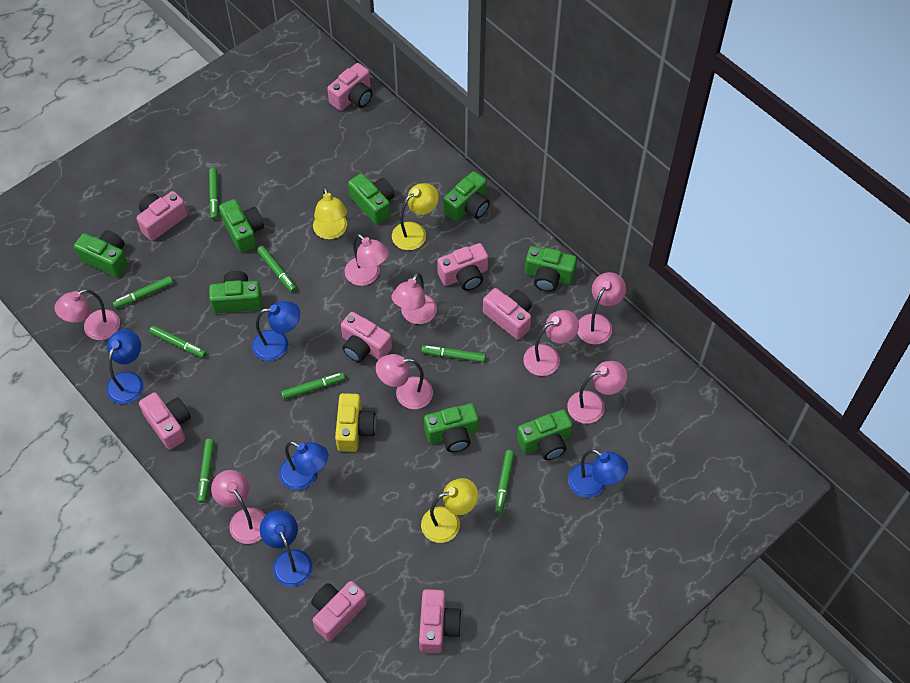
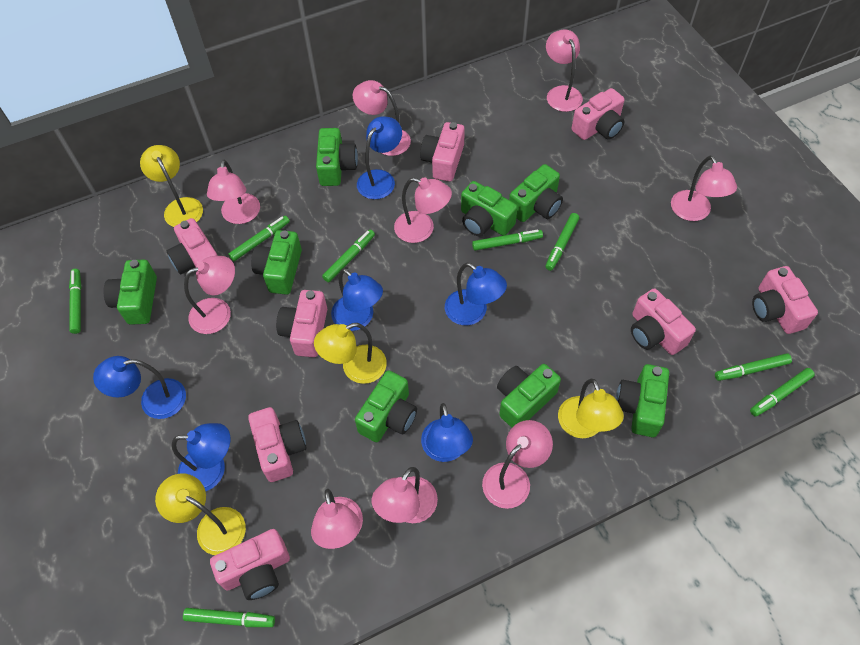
blue lamp: [106,329,144,404] [252,301,300,361] [260,510,313,587] [279,441,328,490] [568,449,628,498] = 5 -> [93,356,186,419] [172,423,230,492] [331,268,383,331] [357,116,402,199] [421,403,473,462] [445,263,507,325] = 6
pink lamp: [54,289,120,340] [211,470,266,544] [345,234,389,286] [376,354,433,409] [391,273,437,324] [523,310,579,376] [567,361,627,424] [577,272,626,345] = 8 -> [184,256,235,334] [207,159,260,224] [311,489,363,549] [353,80,411,156] [372,467,438,523] [394,177,452,243] [482,420,553,509] [546,29,583,112] [671,155,737,221] = 9
yellow camera: [335,393,376,452] = 1 -> none = 0
yellow lamp: [313,187,347,239] [392,183,439,250] [421,478,478,543] = 3 -> [140,145,203,227] [155,474,246,555] [314,323,387,384] [558,379,624,438] = 4

